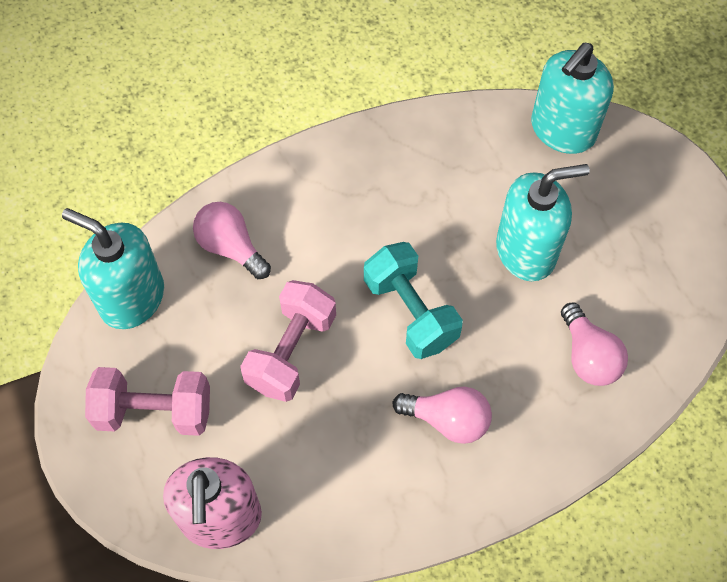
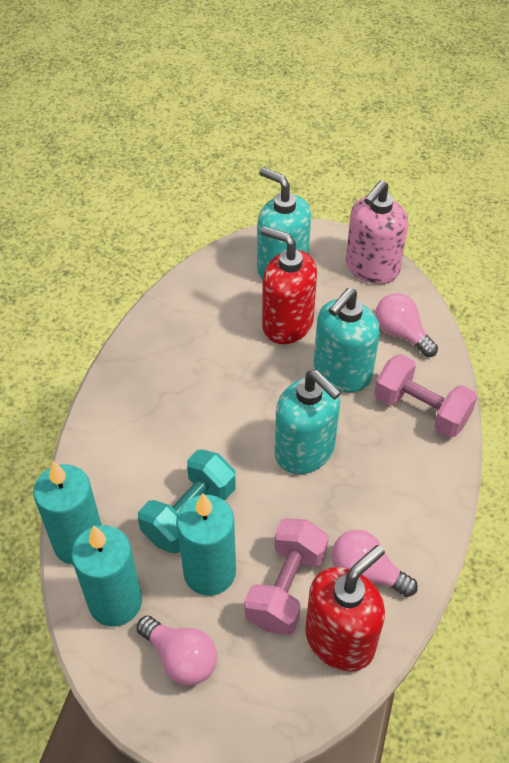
red soap dispenser: none = 0 -> [261,226,317,344] [305,545,385,672] = 2
turquoise candle: none = 0 -> [33,461,101,565] [71,525,142,627] [176,493,236,596] = 3

